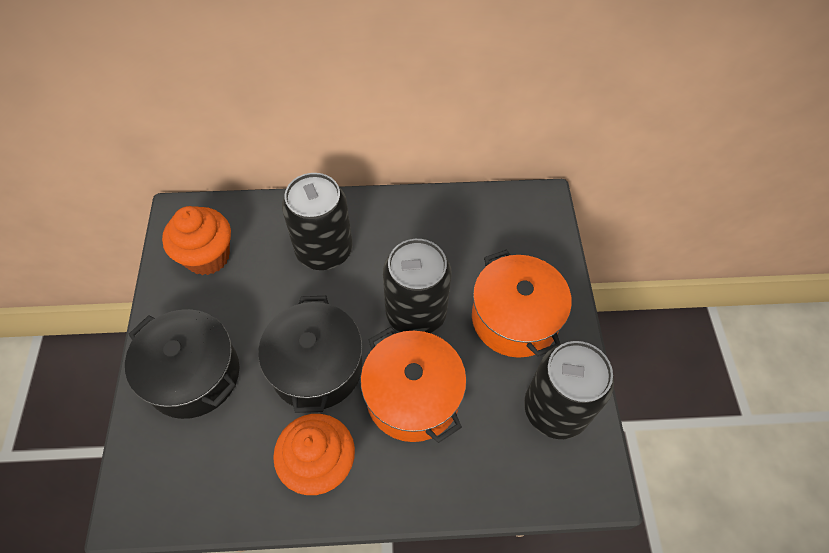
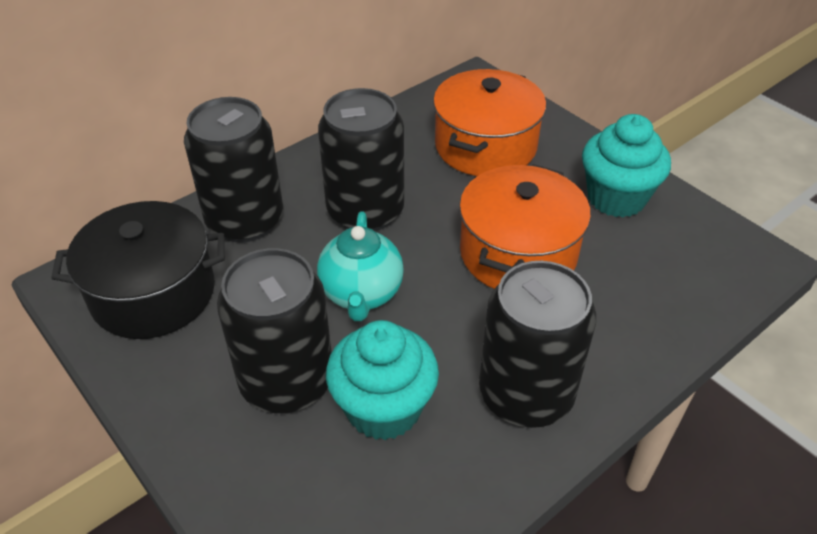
black can: [282,173,352,270] [383,239,451,333] [524,341,614,439] = 3 -> [184,97,283,243] [217,248,332,413] [318,88,404,231] [479,261,596,428] = 4
black pot: [125,309,239,419] [258,296,362,413] = 2 -> [51,201,225,339] = 1
orange cupcake: [162,206,231,275] [273,414,355,495] = 2 -> none = 0
turquoise cupcake: none = 0 -> [326,320,439,440] [582,114,671,218] = 2
turquoise teapot: none = 0 -> [317,211,404,321] = 1

